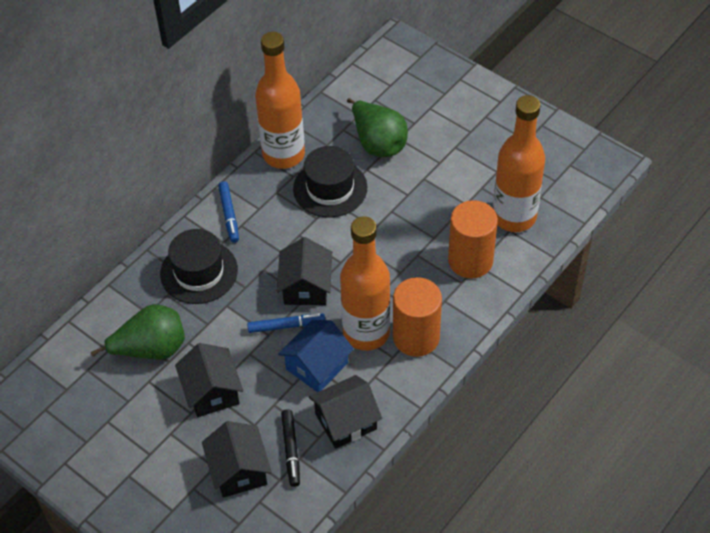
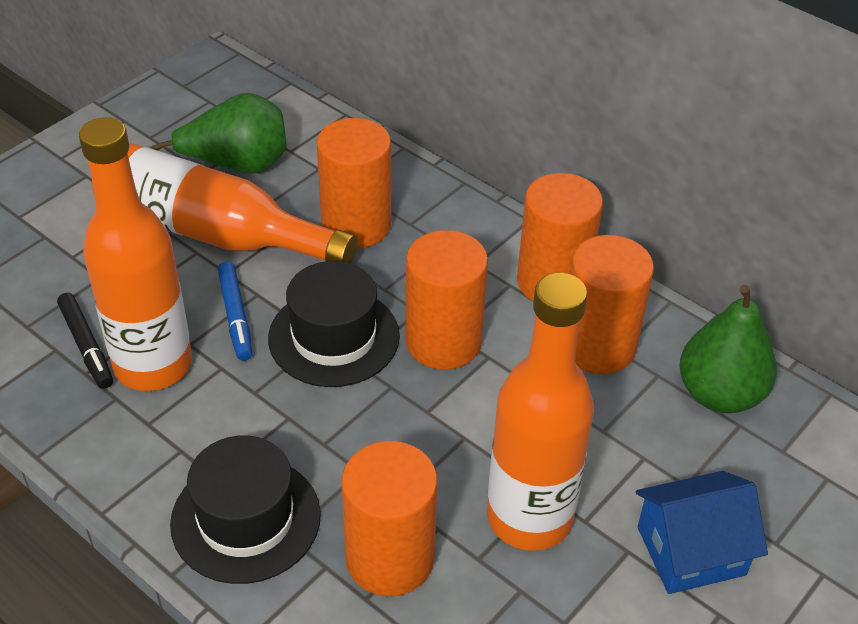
black house: [175,343,243,417] [202,421,272,498] [277,237,332,305] [309,375,382,449] = 4 -> none = 0
blue marker: [218,181,239,243] [247,314,325,333] = 2 -> [218,262,252,361] = 1
orange cylinder: [393,277,442,357] [448,200,498,279] = 2 -> [316,118,391,248] [341,441,438,596] [405,230,488,370] [517,173,603,302] [570,235,654,374] = 5

